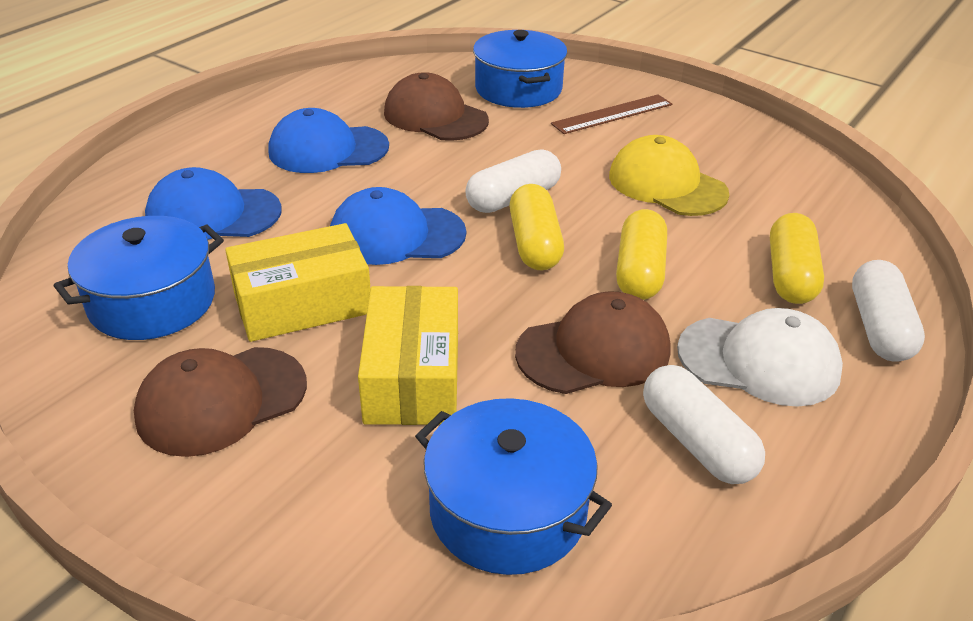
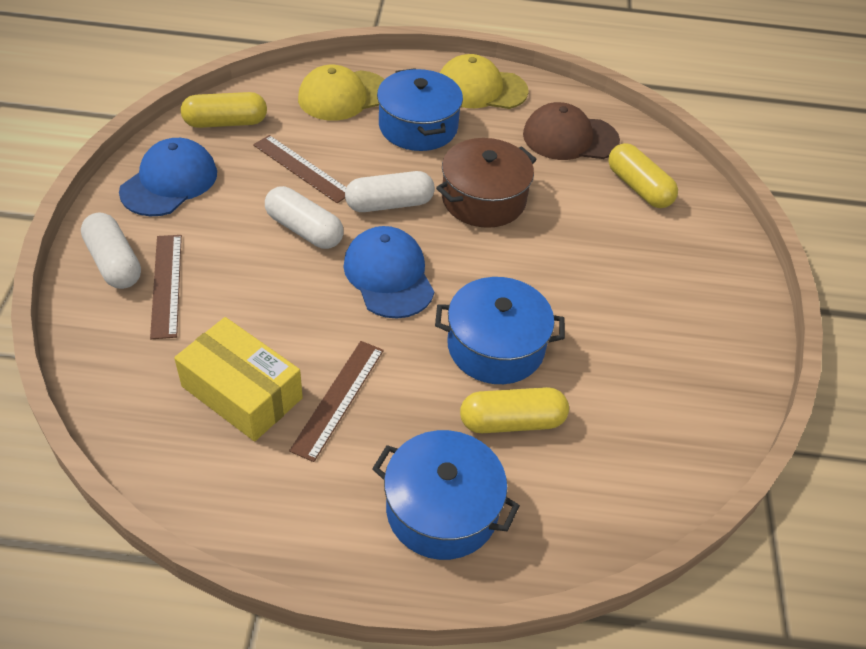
blue cap: [145,167,282,239] [268,108,389,173] [330,187,466,265] = 3 -> [119,138,217,216] [343,226,434,319] = 2
brown cap: [134,347,307,457] [384,72,489,141] [515,291,671,394] = 3 -> [523,102,620,160] = 1
brown pot: none = 0 -> [436,138,537,228] = 1
brown ruler: [551,95,672,134] = 1 -> [150,235,182,339] [253,135,347,203] [289,341,384,462] = 3
white cap: [677,308,843,407] = 1 -> none = 0
yellow box: [225,223,370,342] [358,286,458,425] = 2 -> [174,317,303,441] = 1
yellow cap: [609,135,729,216] = 1 -> [298,65,385,121] [440,54,529,109] = 2

